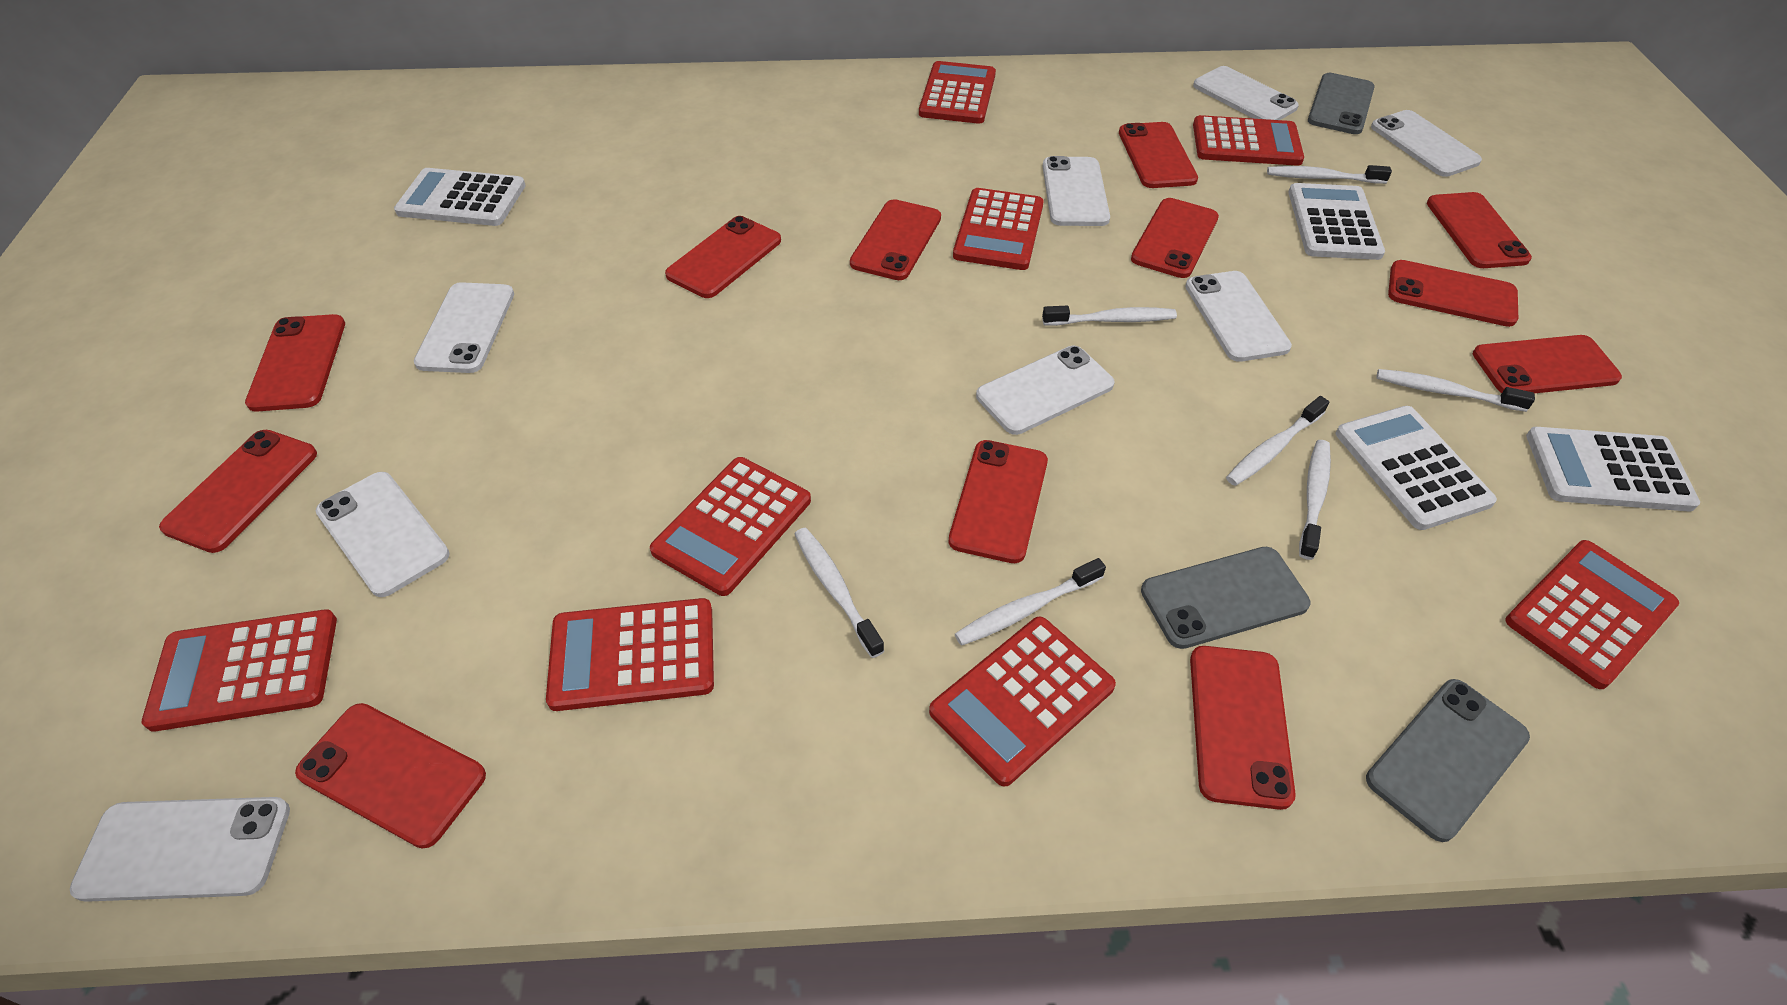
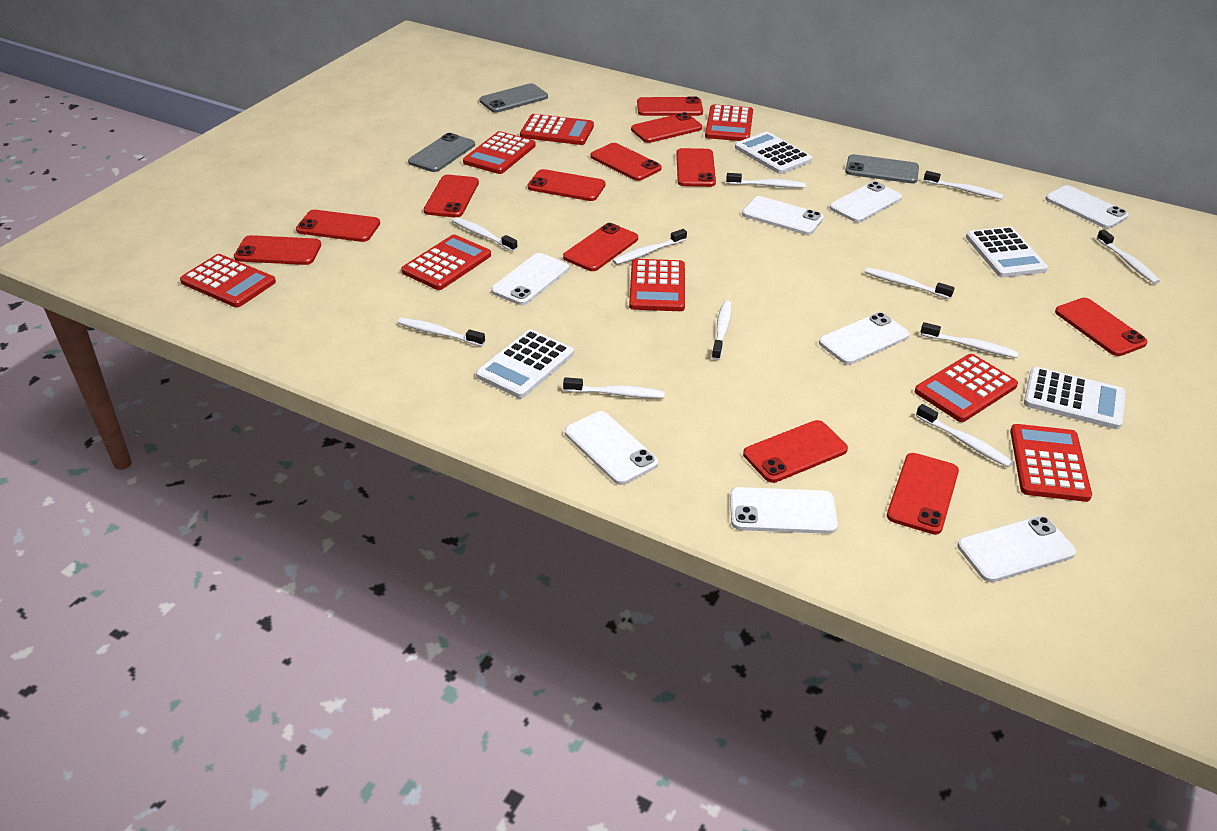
white toothbrush: [795,528,884,658] [955,558,1106,646] [1042,306,1177,326] [1226,396,1329,486] [1267,165,1392,184] [1299,440,1331,560] [1377,369,1535,412] = 7 -> [398,318,485,346] [452,217,518,252] [563,377,665,398] [613,229,687,265] [712,301,732,360] [726,173,806,188] [864,267,955,299] [916,404,1013,467] [920,322,1019,358] [924,171,1004,199] [1096,230,1160,284] = 11

